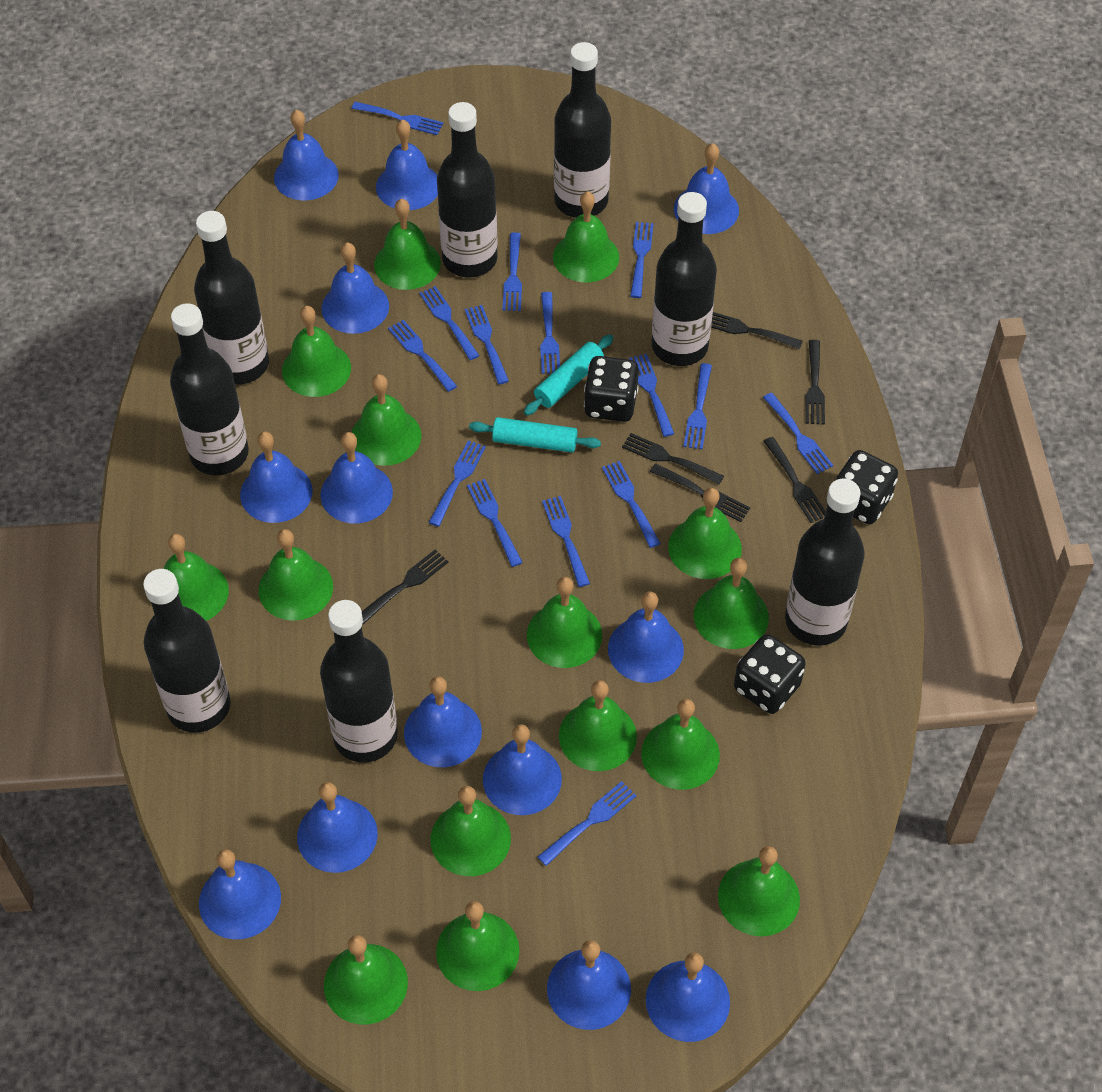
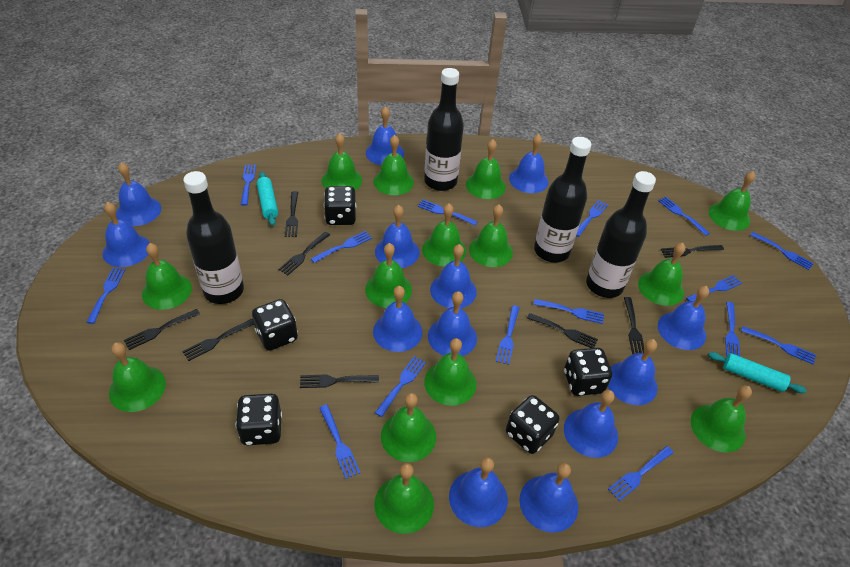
black bottle: [143,569,231,733] [170,303,249,475] [194,211,269,385] [320,600,398,762] [437,102,498,278] [554,42,611,218] [652,192,717,366] [785,479,865,646] = 8 -> [183,171,244,304] [424,68,464,191] [534,137,592,262] [586,171,656,298] = 4
black dice: [584,356,639,422] [734,634,806,714] [836,450,898,524] = 3 -> [236,394,282,445] [252,299,298,351] [324,186,356,225] [506,395,559,454] [564,348,612,396] = 5
black fork: [362,550,448,624] [622,433,724,484] [650,463,751,522] [711,312,803,349] [763,437,826,523] [805,340,825,425] = 6 -> [124,309,200,350] [182,318,254,361] [278,232,330,275] [285,191,298,237] [300,374,379,388] [527,313,598,348] [624,297,644,355] [661,245,724,258] = 8
green bell: [164,534,229,621] [259,529,333,621] [282,306,351,397] [324,935,408,1025] [351,374,421,466] [374,199,441,290] [431,786,511,876] [436,901,520,991] [527,577,602,668] [553,191,619,282] [559,680,637,771] [641,699,720,790] [668,488,742,579] [694,558,769,649] [718,846,800,936] = 15 -> [109,342,166,412] [142,243,192,310] [322,133,362,190] [365,243,412,308] [373,135,414,195] [374,463,434,534] [381,393,436,462] [422,203,466,266] [424,338,476,406] [466,139,506,199] [469,204,513,267] [638,243,686,306] [691,385,752,453] [708,171,755,231] = 14

